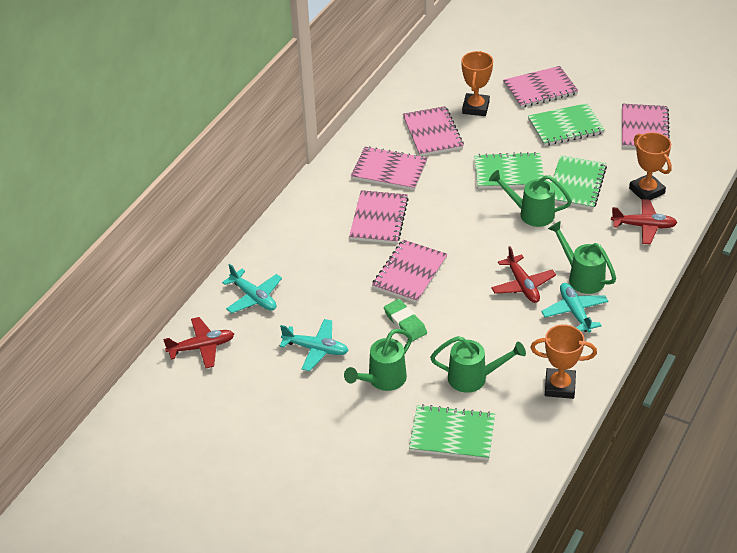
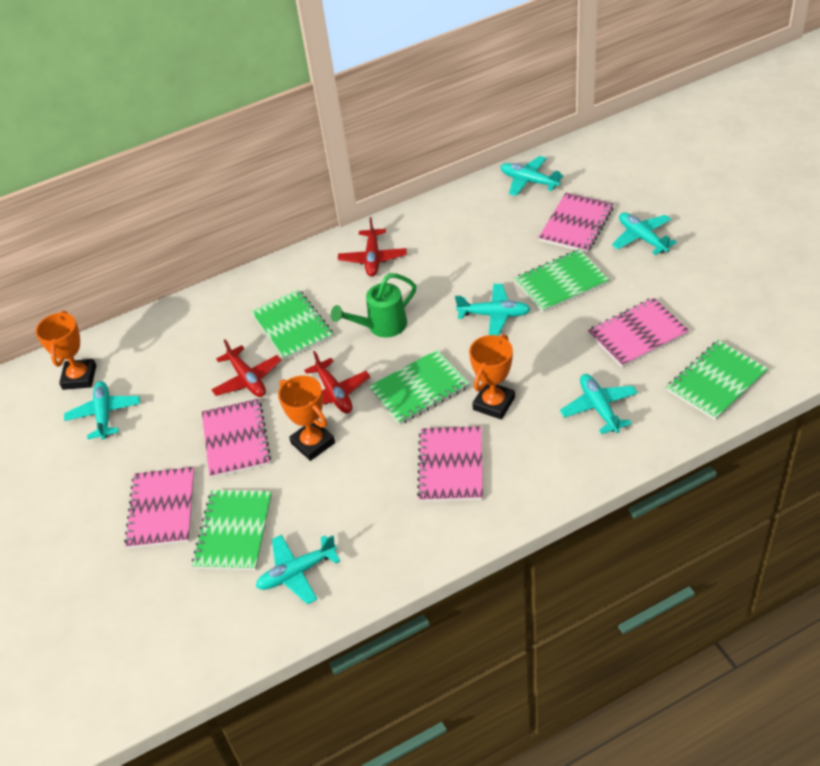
green eraser: [384,299,427,341] = 1 -> none = 0
green notebook: [409,404,495,460] [474,152,544,189] [528,103,605,146] [552,155,607,209] = 4 -> [192,490,272,570] [251,289,333,360] [368,350,469,425] [514,249,609,313] [666,340,768,421] = 5
green watering can: [344,329,412,391] [430,336,526,393] [489,170,572,227] [548,221,616,294] = 4 -> [331,273,416,337] = 1
pink notebook: [349,190,409,244] [351,146,427,190] [372,240,448,303] [403,106,464,156] [503,66,578,108] [622,104,670,148] = 6 -> [124,467,195,549] [202,399,271,478] [417,426,483,502] [538,193,614,253] [588,298,689,368] = 5
turquoise plane: [222,264,282,313] [280,319,349,371] [541,283,609,333] = 3 -> [64,381,140,440] [256,535,340,605] [455,284,531,336] [501,156,563,196] [560,374,638,434] [612,212,677,255] = 6

